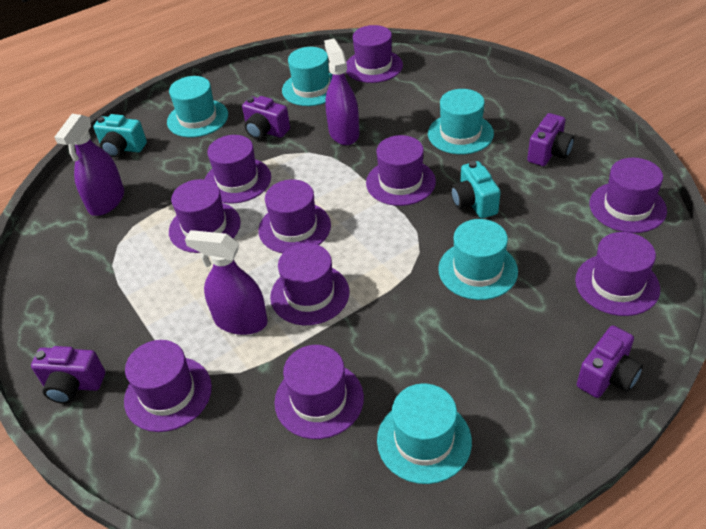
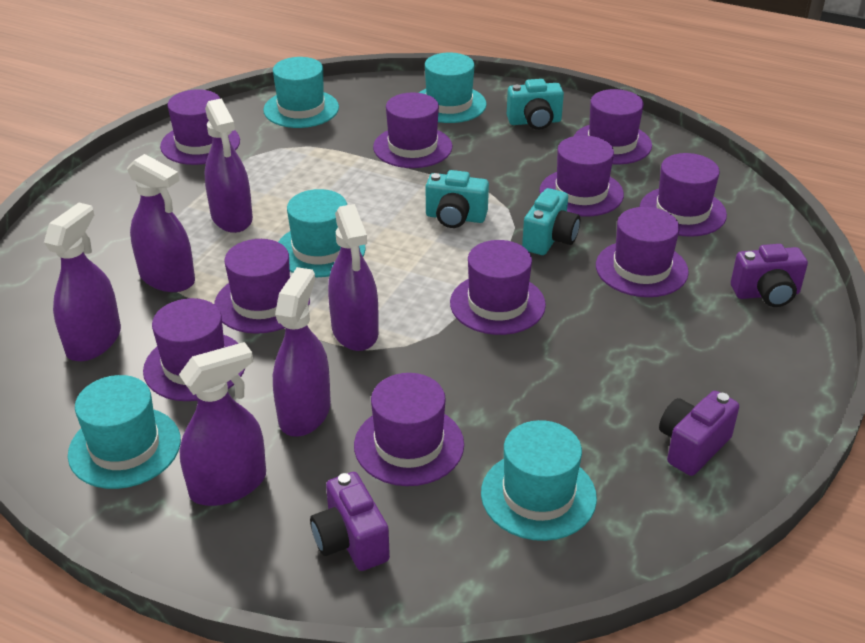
purple camera: [31,346,105,404] [242,96,290,139] [527,113,574,166] [577,326,643,398] = 4 -> [310,472,390,571] [659,391,739,476] [731,244,808,307] = 3
purple spray bottle: [55,114,124,216] [185,230,268,335] [324,39,360,145] = 3 -> [44,203,121,362] [127,154,195,292] [179,342,266,506] [204,98,253,233] [273,267,331,437] [328,204,379,351] = 6
turquoise camera: [93,114,147,158] [451,161,500,218] = 2 -> [426,170,489,228] [507,79,564,130] [522,188,580,255] = 3

